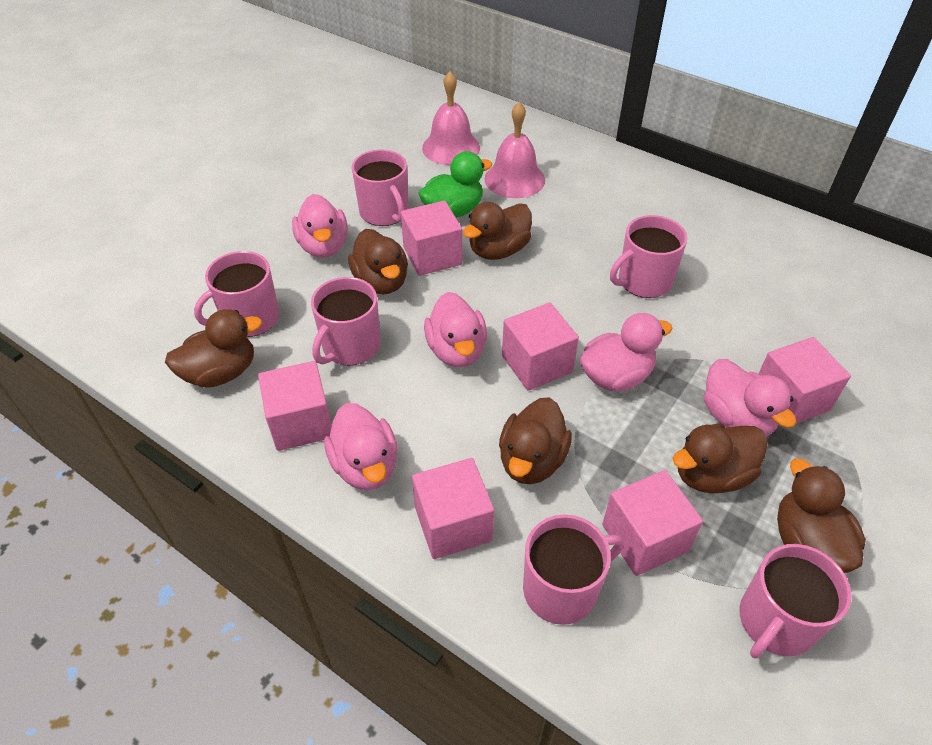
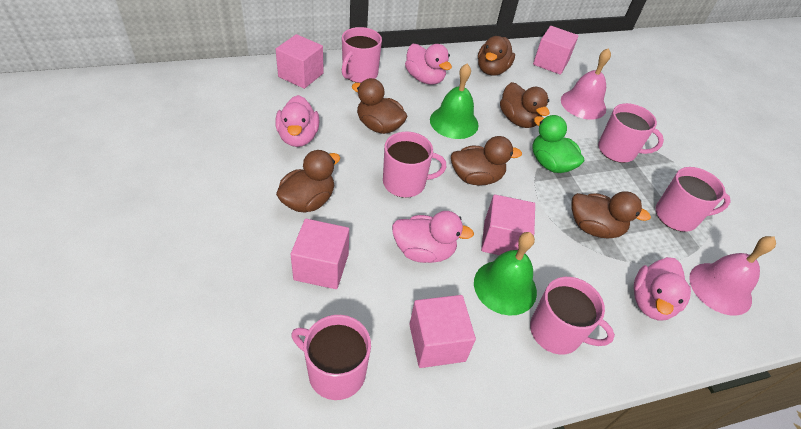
green bell: none = 0 -> [430,64,479,139] [474,232,537,316] = 2
pink cube: [258,361,332,451] [401,201,462,276] [412,458,494,559] [502,303,579,391] [602,470,703,576] [759,337,851,424] = 6 -> [275,34,324,89] [291,219,349,289] [409,295,476,368] [481,195,535,255] [533,26,579,75] = 5
pink duck: [292,194,348,258] [324,403,398,490] [424,292,487,367] [580,313,673,391] [704,359,796,437] = 5 -> [275,95,319,147] [392,211,474,263] [405,44,452,85] [634,257,691,321] = 4

